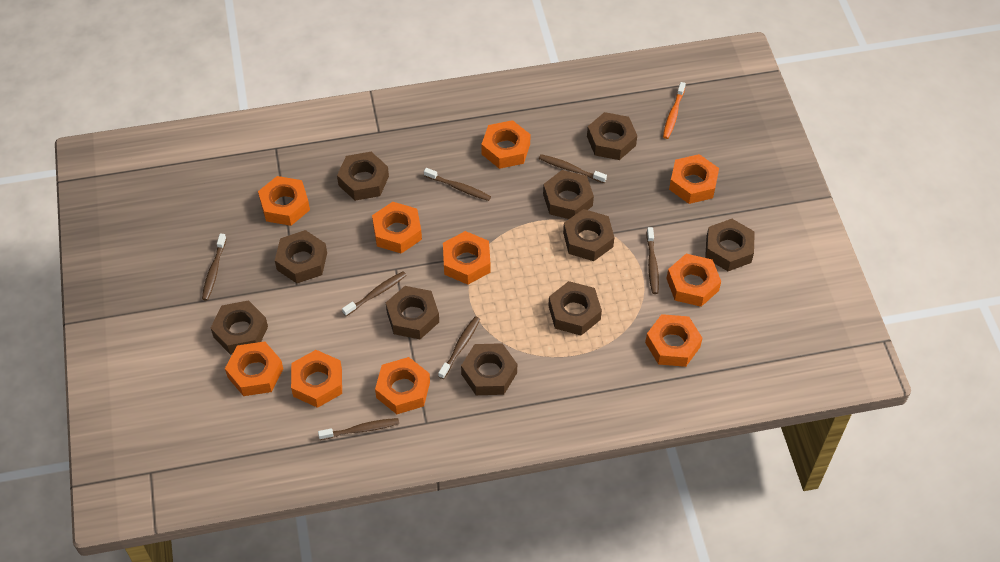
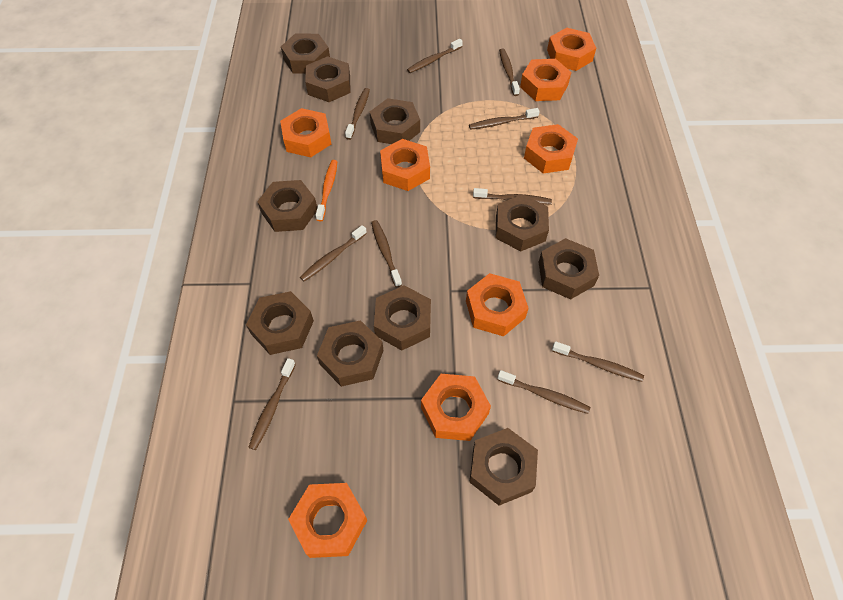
brown toothbrush: [202,233,227,301] [318,418,399,440] [342,271,407,316] [424,168,491,201] [438,316,480,379] [539,154,607,183] [646,227,659,294] = 7 -> [248,358,296,450] [300,225,367,281] [345,88,370,140] [371,220,402,287] [407,39,463,73] [469,108,540,130] [473,188,552,205] [497,370,590,414] [499,48,520,96] [552,341,644,382] = 10
orange nut: [225,341,283,396] [258,176,310,226] [291,350,342,408] [372,202,422,254] [375,357,430,414] [443,231,490,285] [481,120,531,169] [645,314,702,367] [666,254,721,307] [669,154,719,204] = 10 -> [280,108,331,157] [288,483,367,558] [380,139,430,191] [421,374,491,441] [466,273,529,336] [520,59,571,101] [524,124,578,173] [547,28,596,71] = 8

